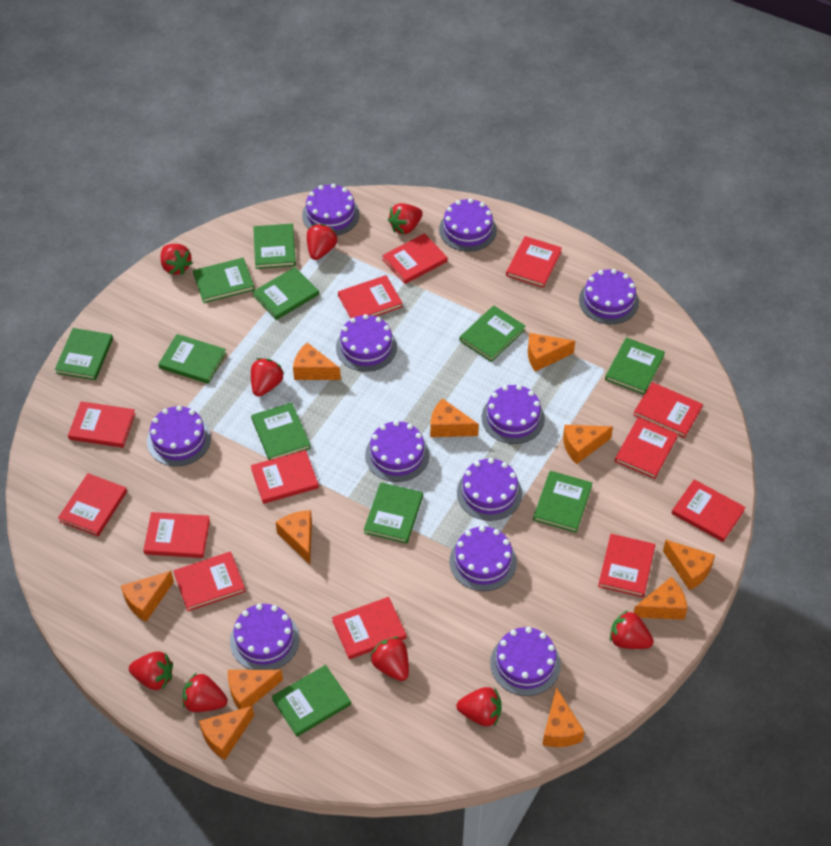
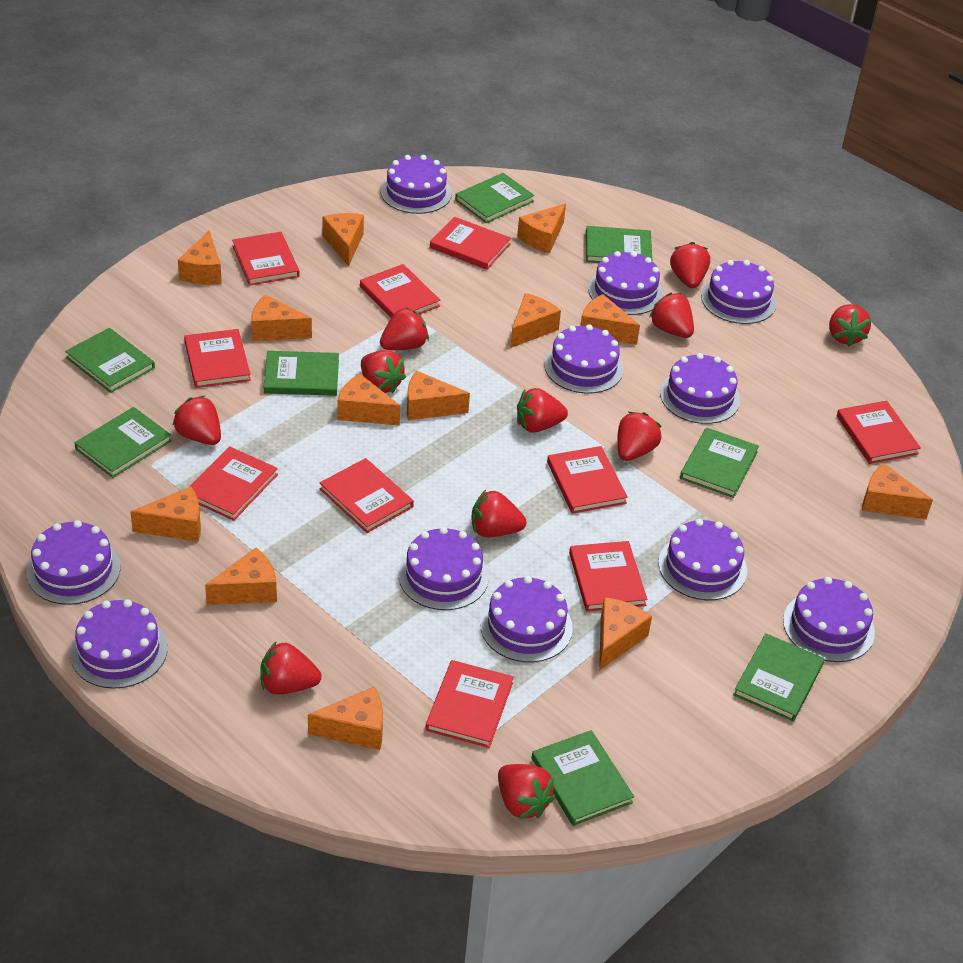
green book: [55,328,113,380] [158,334,226,384] [193,258,255,303] [251,402,311,460] [252,267,319,320] [253,224,296,269] [272,665,351,737] [364,482,423,544] [460,306,526,362] [533,471,592,533] [605,337,665,395] = 11 -> [65,328,155,393] [74,407,172,478] [264,351,339,396] [455,173,535,223] [532,730,634,826] [586,226,652,263] [680,427,759,498] [733,633,825,721] = 8
orange cheese: [121,571,174,622] [199,706,254,760] [228,670,283,709] [276,510,312,564] [293,343,341,380] [430,398,479,437] [528,333,575,372] [542,687,585,747] [563,425,613,464] [634,577,687,620] [663,540,715,590] = 11 -> [130,487,201,542] [178,231,222,285] [205,548,277,605] [251,294,312,341] [308,687,383,750] [322,213,364,266] [338,374,400,425] [407,371,470,420] [510,293,561,348] [517,203,566,253] [580,294,640,345] [599,597,652,670] [862,463,933,519] = 13
red book: [58,473,127,537] [68,401,136,448] [143,512,210,558] [173,551,246,611] [251,450,319,504] [332,597,406,659] [338,275,403,318] [382,233,448,284] [506,236,562,288] [598,534,655,597] [615,417,678,479] [633,382,703,438] [671,479,745,542] = 13 -> [184,329,251,388] [189,446,278,521] [232,232,300,286] [320,458,414,533] [360,264,441,318] [425,660,514,748] [430,217,511,270] [547,446,628,514] [569,541,647,612] [837,401,921,464] = 10
red strawberry: [129,651,173,690] [160,244,193,275] [182,672,228,712] [251,358,284,397] [307,224,338,260] [370,637,409,681] [388,203,423,234] [457,687,502,726] [610,610,654,649] = 9 -> [172,396,221,445] [260,641,322,695] [361,350,406,393] [380,307,429,350] [471,490,526,537] [498,764,555,819] [517,388,568,433] [617,412,662,461] [649,293,694,338] [670,242,710,288] [829,304,871,347] = 11

